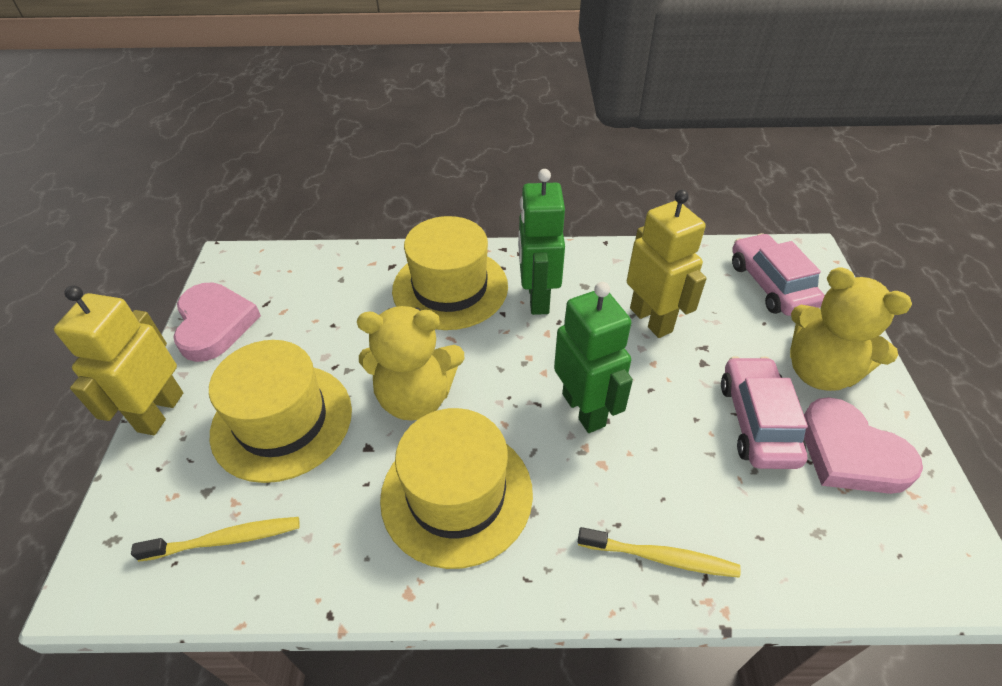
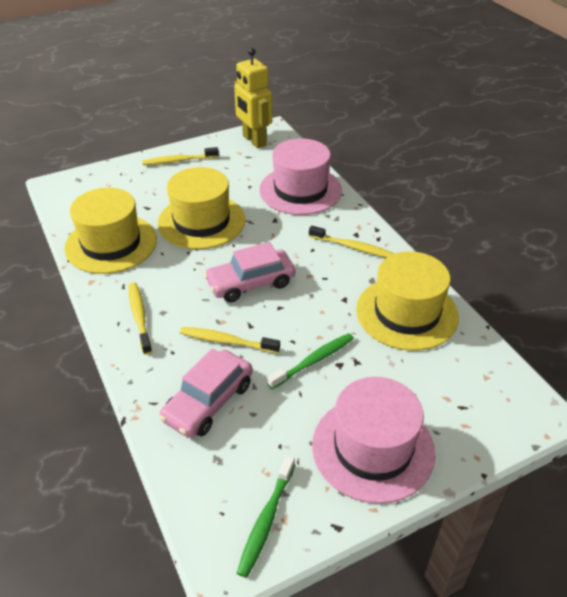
green robot: [518,169,565,315] [554,282,633,433] = 2 -> none = 0
green toothbrush: none = 0 -> [237,456,295,578] [267,333,354,389] = 2
pink hat: none = 0 -> [259,138,342,215] [312,377,435,504] = 2
pink heart: [173,283,261,362] [804,397,923,494] = 2 -> none = 0
yellow robot: [54,286,183,435] [627,190,707,338] = 2 -> [234,48,272,149] = 1
yellow teddy bear: [357,306,464,421] [790,267,912,391] = 2 -> none = 0
yellow toothbrush: [131,517,300,562] [578,527,741,578] = 2 -> [129,282,152,355] [142,147,219,165] [180,327,280,354] [309,225,395,258] = 4

